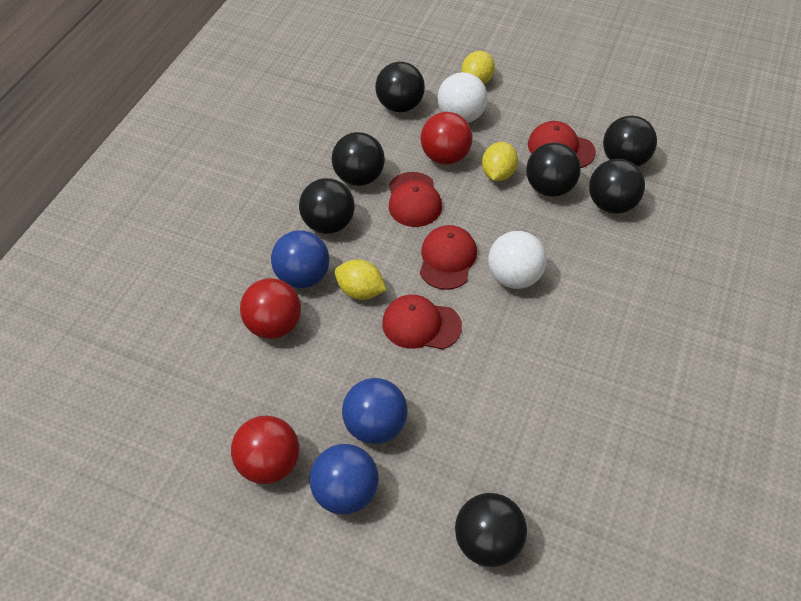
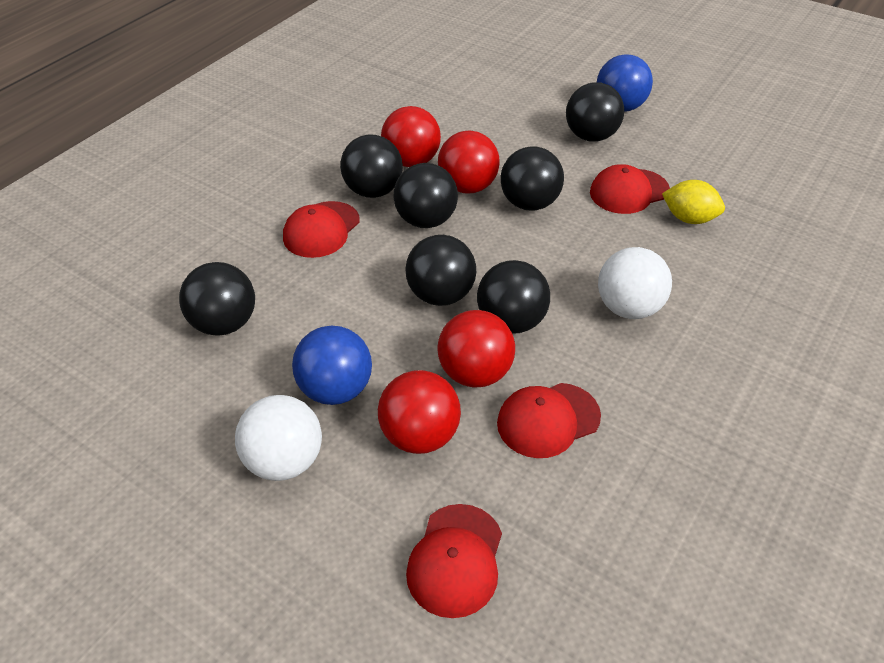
blue ball: [271,230,329,288] [309,444,379,515] [342,378,407,444] = 3 -> [292,326,372,405] [597,54,653,112] = 2
red ball: [231,415,299,484] [240,278,301,339] [421,112,472,165] = 3 -> [378,370,461,454] [381,106,441,167] [438,130,500,193] [438,310,515,388] = 4
yellow lemon: [335,259,387,300] [461,51,495,84] [482,142,518,181] = 3 -> [662,180,725,224] = 1

